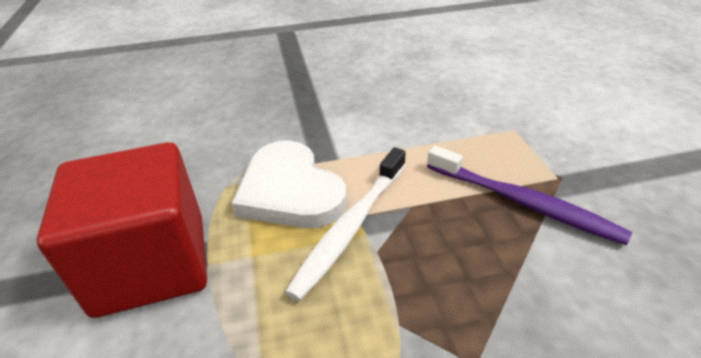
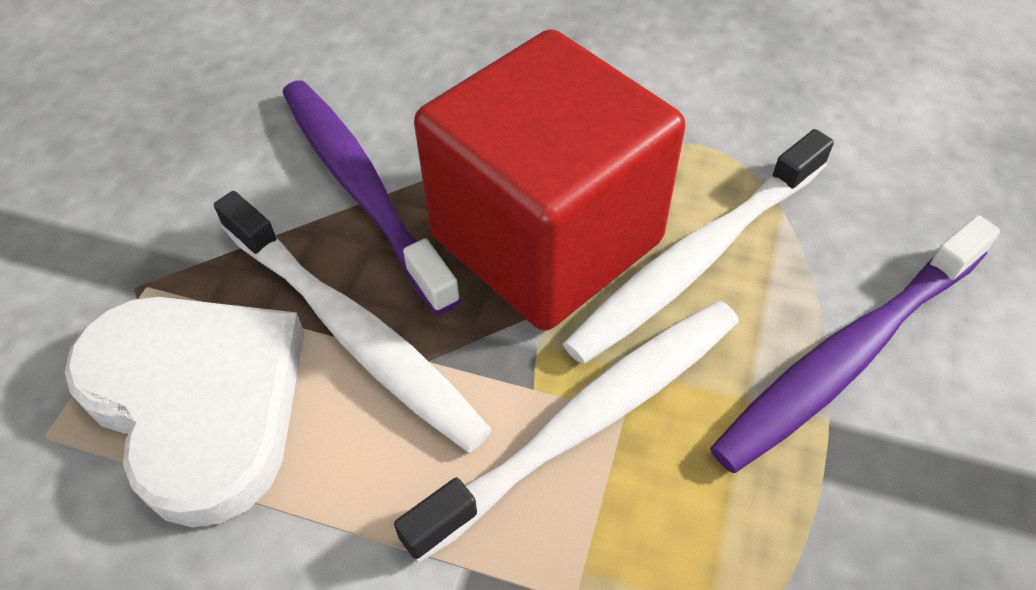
purple toothbrush: [427,146,632,245] = 1 -> [282,80,461,315] [710,215,1000,473] = 2
white toothbrush: [285,147,406,301] = 1 -> [214,191,492,452] [394,300,739,563] [562,129,834,364] = 3

